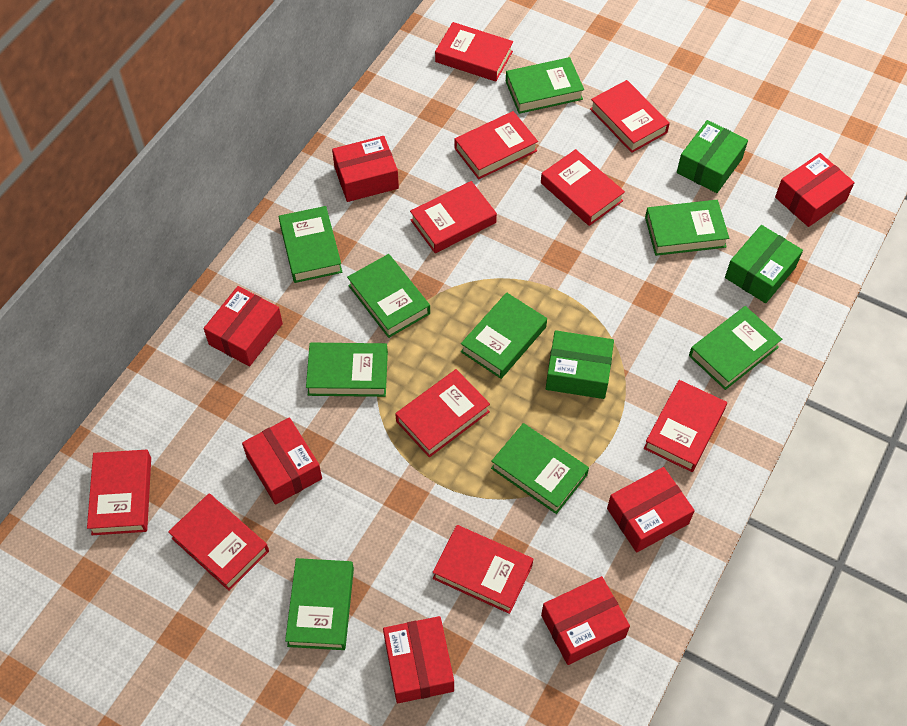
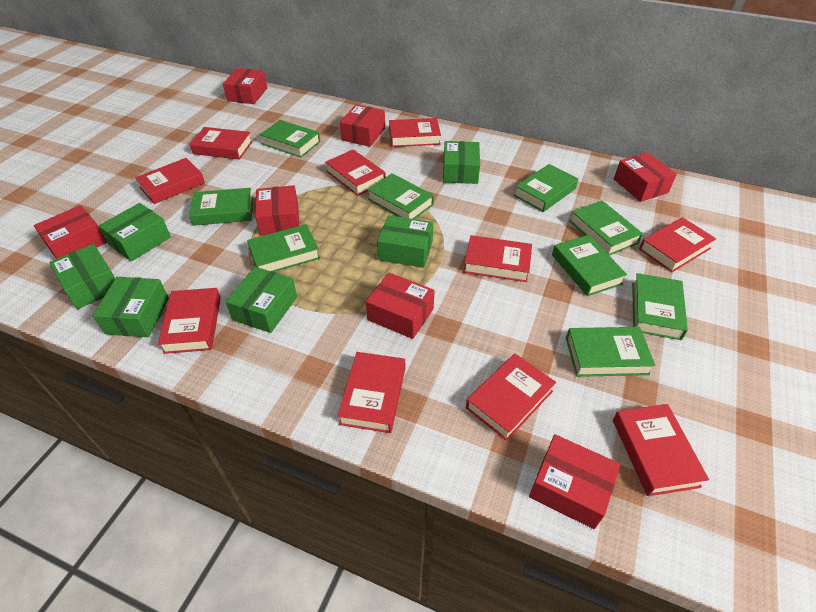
green box: [546,330,614,399] [677,120,748,193] [725,225,803,303] = 3 -> [49,244,115,309] [93,277,169,337] [99,203,171,261] [225,267,297,333] [377,215,433,268] [443,141,480,184] = 6

